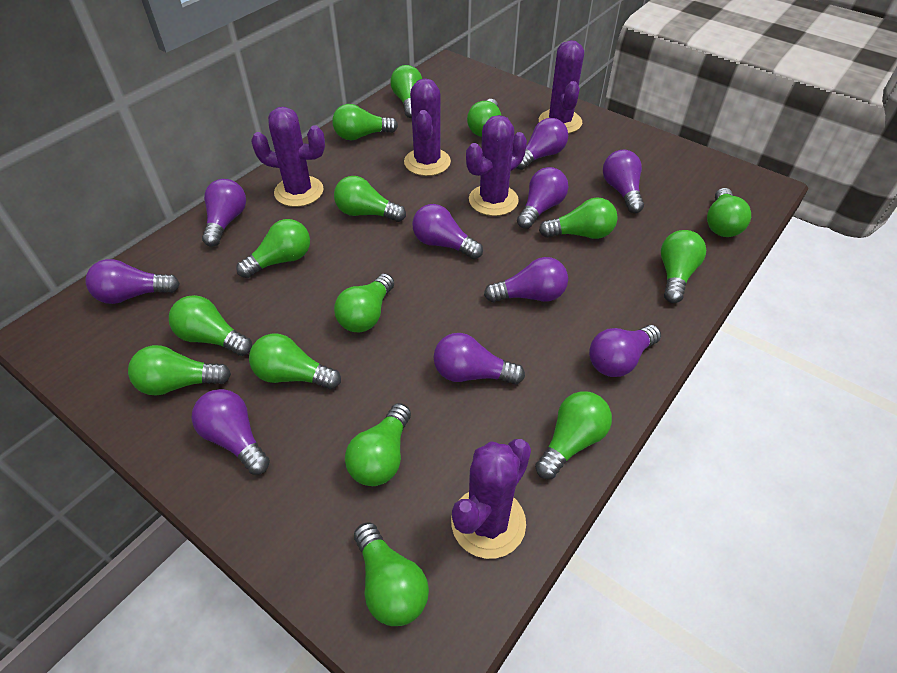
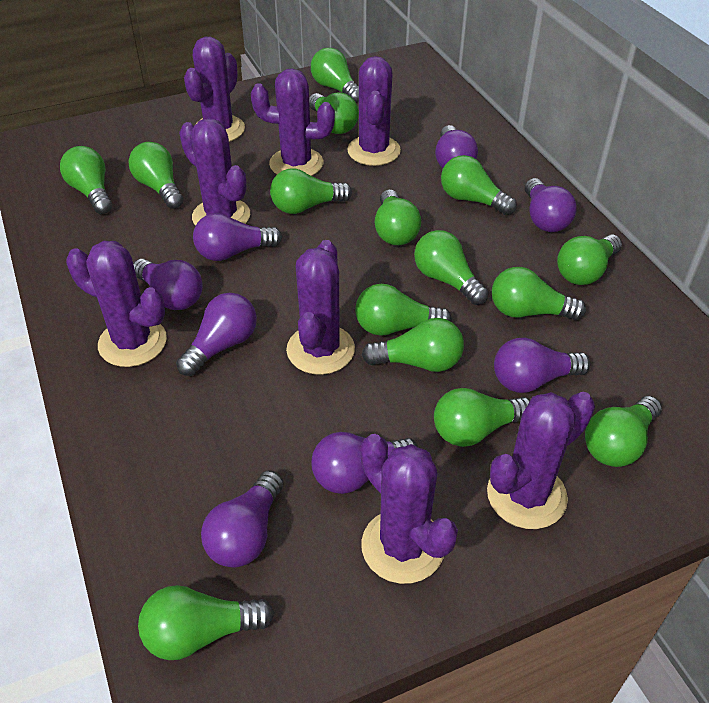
purple cactus: [251,107,325,207] [404,78,451,176] [451,439,531,559] [466,115,527,216] [539,40,584,133] = 5 -> [66,241,167,367] [179,118,250,226] [184,36,245,142] [251,68,335,176] [286,240,355,375] [347,56,401,166] [360,434,458,584] [487,392,595,529] = 8
purple light bulb: [85,259,180,304] [191,389,270,475] [202,179,246,247] [412,204,483,259] [434,333,525,385] [484,257,568,302] [516,118,568,170] [517,167,568,229] [589,325,661,377] [603,150,644,213] = 10 -> [133,259,203,310] [176,293,257,376] [193,213,282,261] [201,470,283,568] [311,432,419,494] [435,125,478,168] [494,338,591,393] [525,178,577,232] = 8

